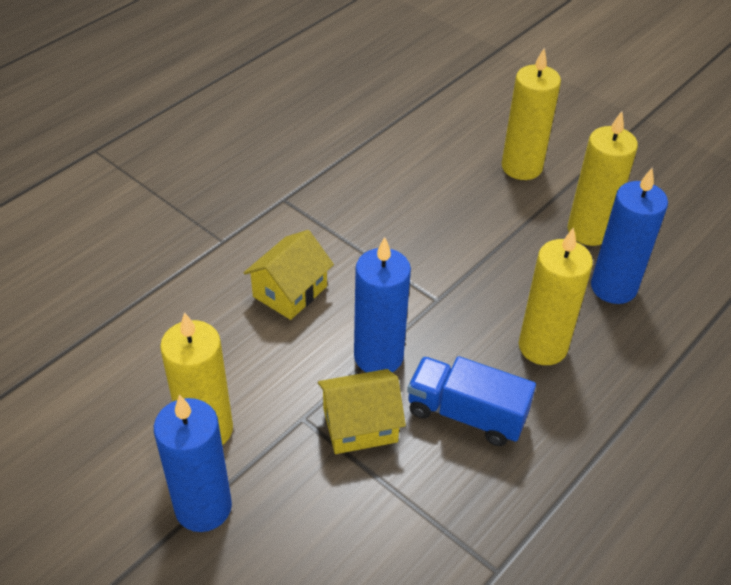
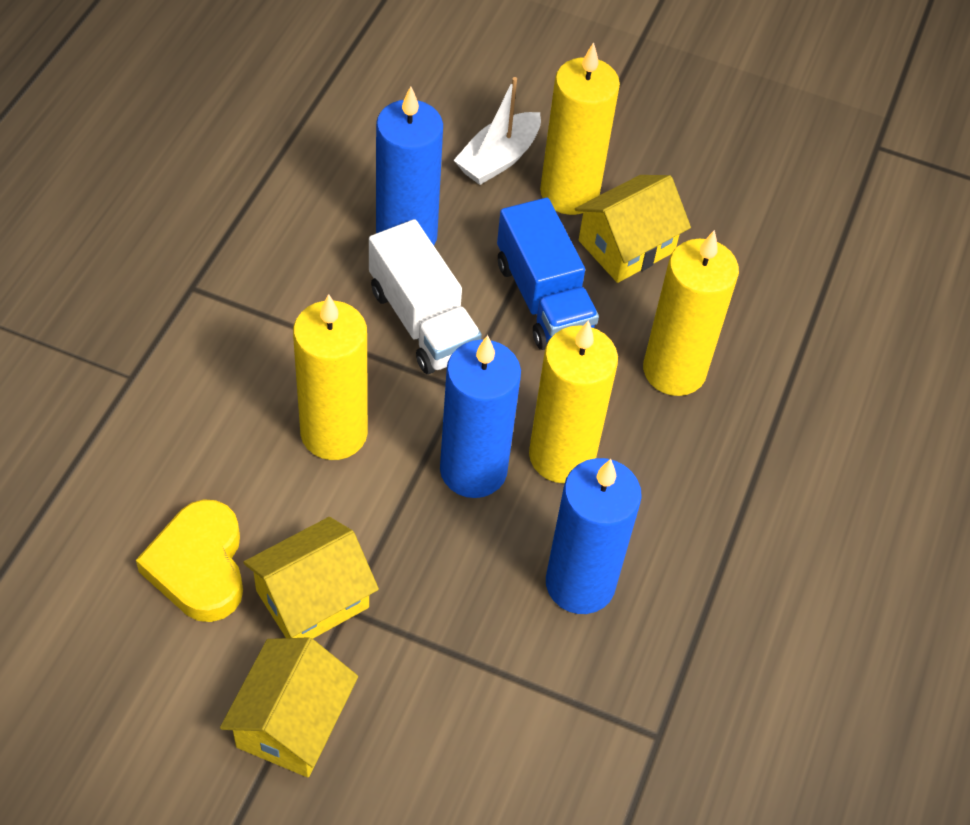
white boat: none = 0 -> [453,77,541,185] = 1
white truck: none = 0 -> [369,219,482,374] = 1
yellow heart: none = 0 -> [136,499,243,622] = 1
yellow house: [243,230,334,320] [318,369,406,454] = 2 -> [220,637,358,778] [243,517,379,639] [575,175,691,283] = 3

